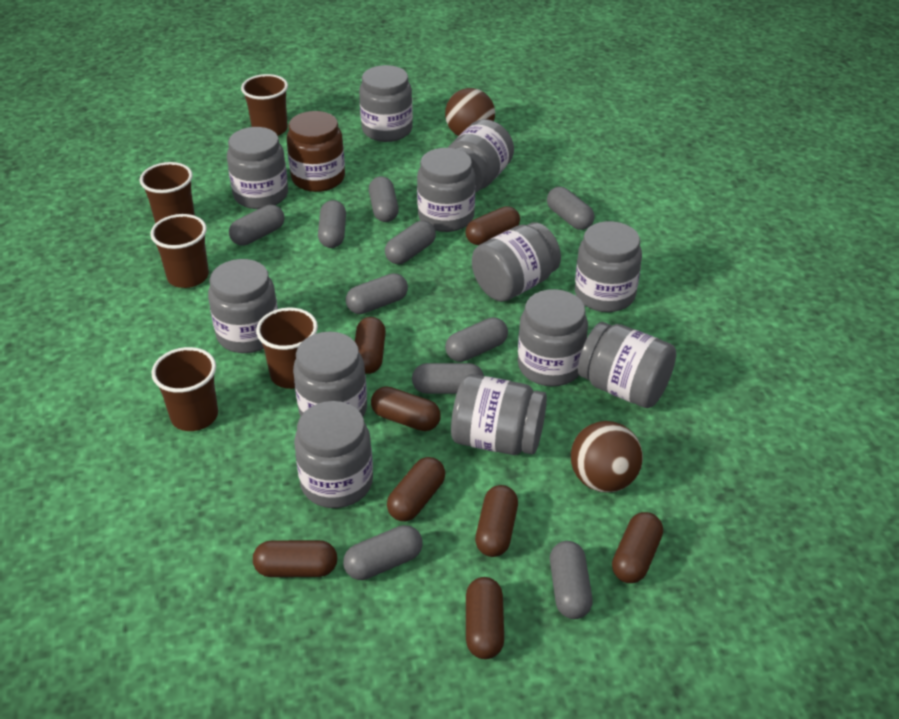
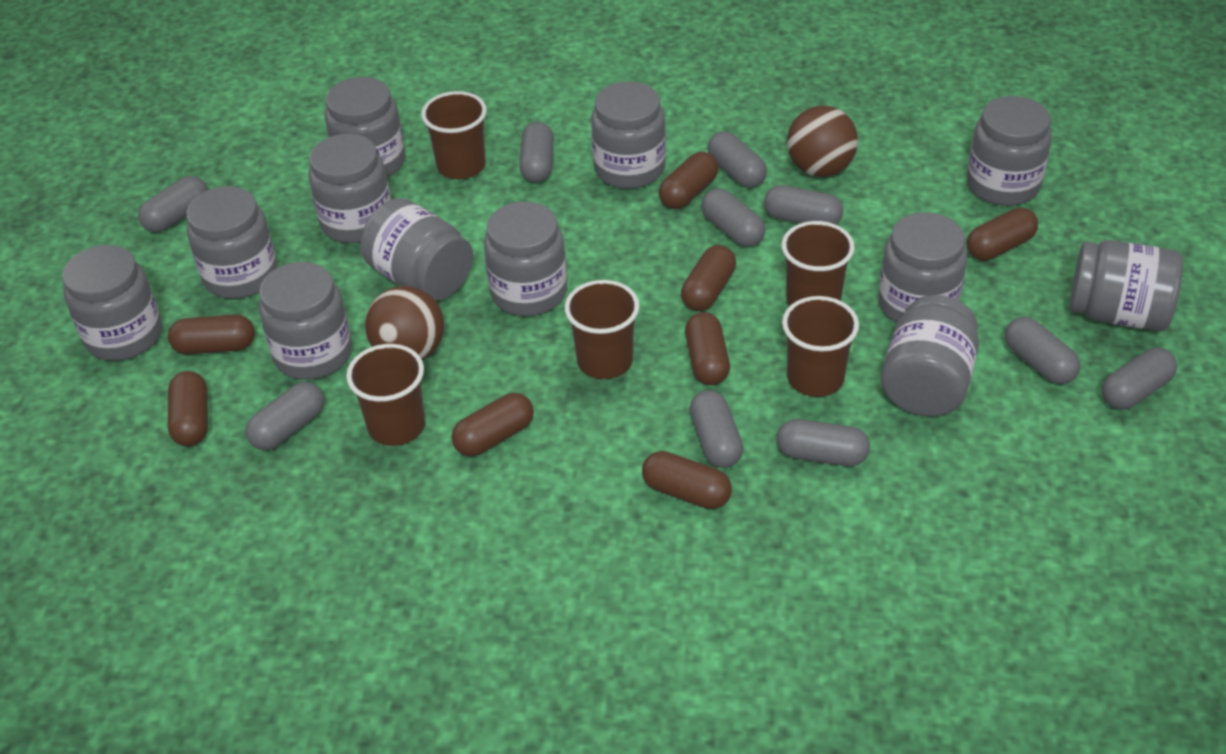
brown jar: [287,111,345,192] = 1 -> none = 0

